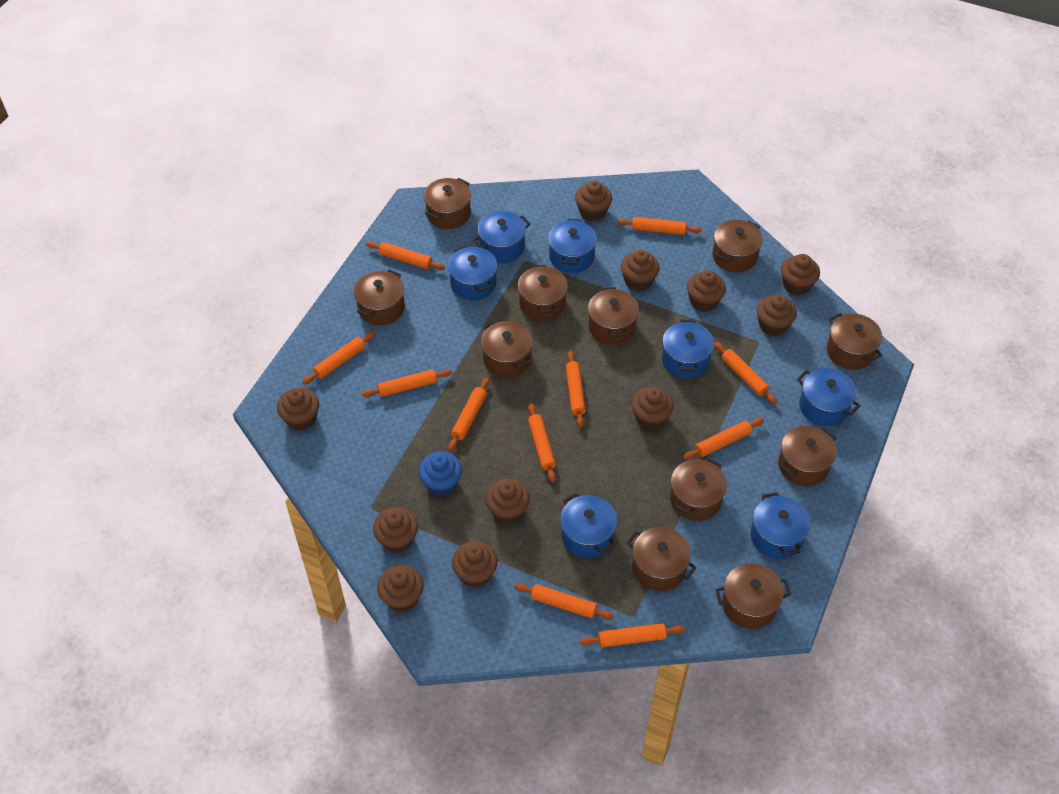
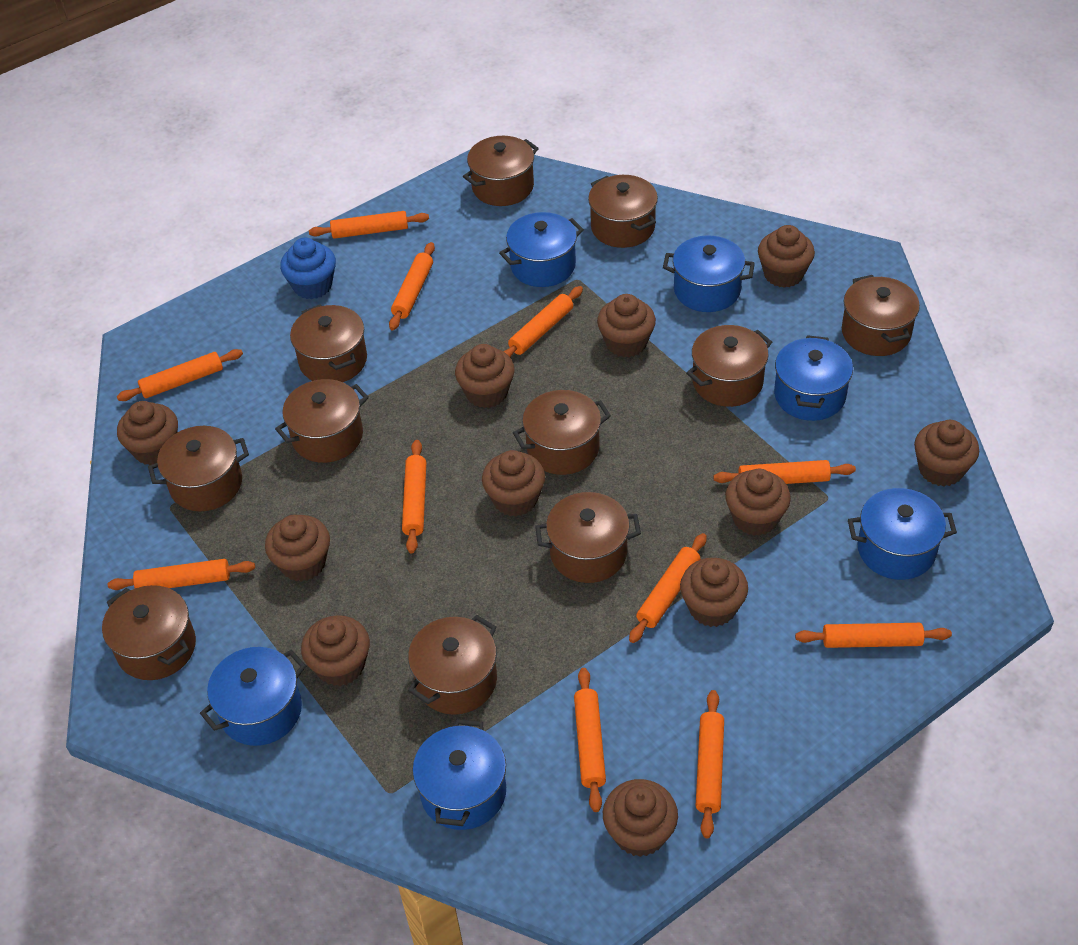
blue pot: [448,245,497,300] [473,211,530,263] [548,219,597,273] [560,493,618,558] [662,320,714,378] [750,492,810,559] [797,368,860,426] = 7 -> [200,647,306,746] [412,719,506,830] [499,212,584,287] [663,235,755,312] [774,335,853,421] [848,488,957,580] = 6

